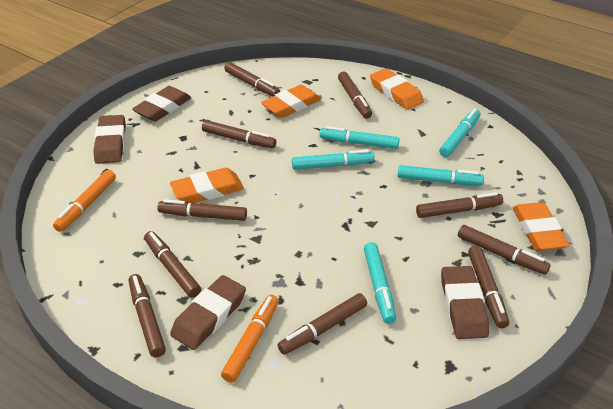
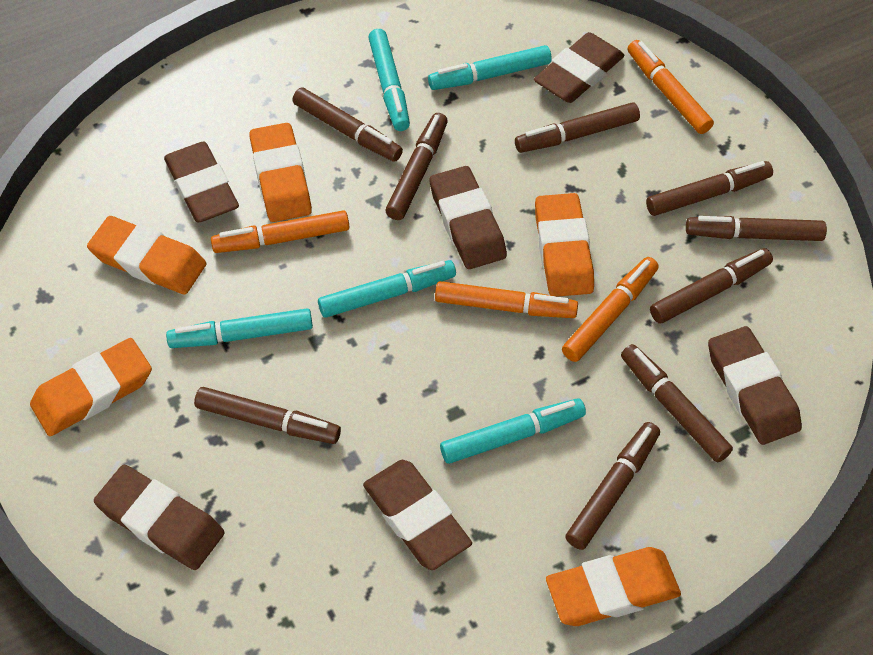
brown eraser: [93,115,126,164] [132,86,191,121] [170,275,246,350] [441,266,489,339] = 4 -> [94,465,224,570] [164,141,239,222] [363,460,472,570] [429,166,507,269] [534,32,625,103] [708,326,802,445] = 6
brown marker: [129,274,166,357] [144,231,201,298] [157,199,247,221] [202,120,276,148] [224,62,280,96] [278,293,367,355] [338,72,372,119] [416,192,503,218] [458,225,551,275] [468,246,509,328] = 10 -> [194,387,341,444] [293,87,403,162] [386,113,448,220] [515,102,640,153] [565,422,660,550] [621,344,733,462] [646,161,773,216] [650,248,773,324] [686,216,827,241] = 9
orange eraser: [170,168,244,203] [261,85,321,118] [370,68,424,110] [513,202,569,251] = 4 -> [30,338,152,436] [87,216,207,295] [249,123,312,222] [535,193,594,297] [546,547,681,626] = 5
orange marker: [53,170,116,232] [221,295,279,383] = 2 -> [211,210,349,253] [435,281,578,318] [562,257,659,362] [628,40,714,134] = 4

